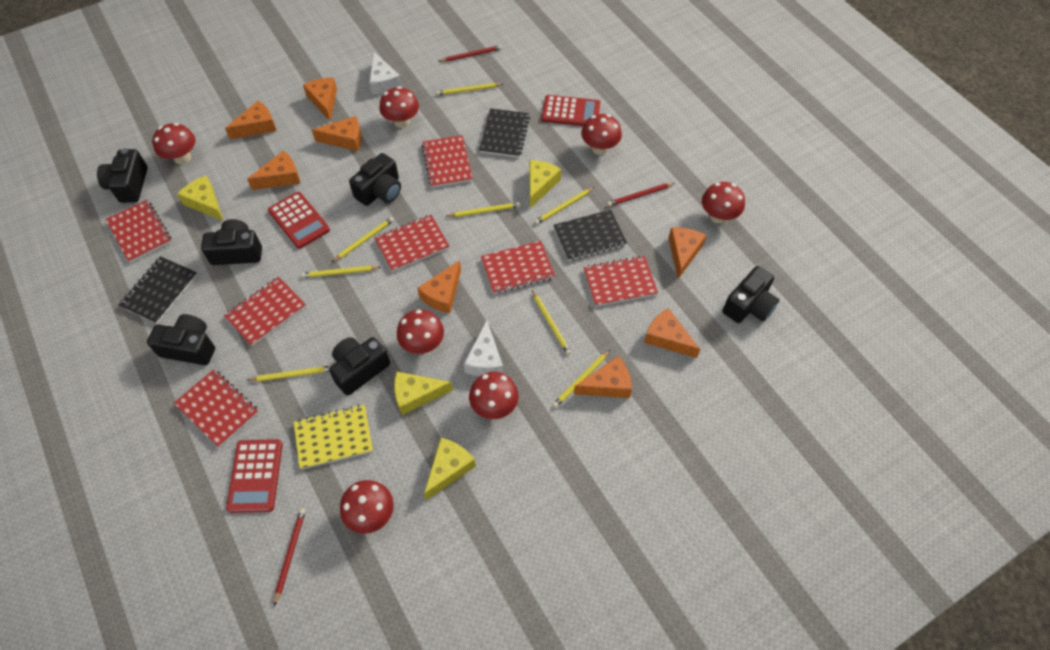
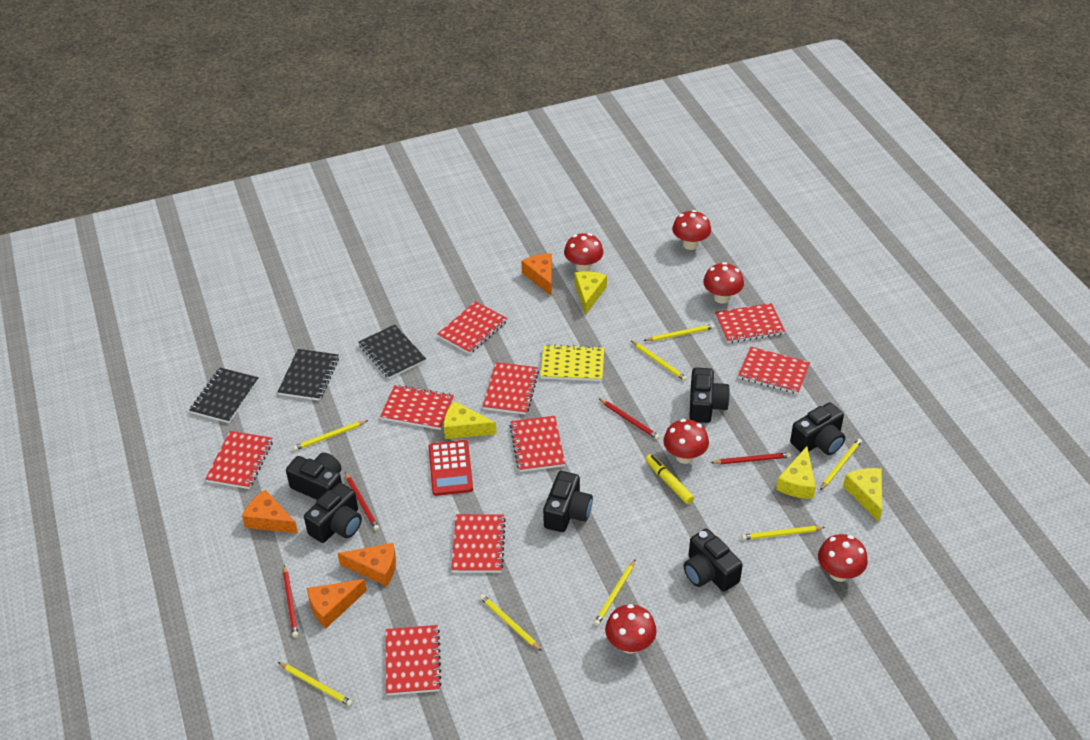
orange cheese: [225,101,276,140] [247,151,300,190] [303,78,337,122] [312,116,362,151] [417,260,461,313] [574,356,632,398] [644,308,701,358] [669,227,707,279] = 8 -> [242,490,298,534] [307,579,367,628] [337,543,396,586] [521,253,552,296] = 4
red calculator: [226,439,283,513] [268,192,330,249] [542,95,600,126] = 3 -> [429,440,473,496] = 1
red mushroom: [152,123,195,164] [340,480,394,534] [379,86,419,128] [397,310,444,354] [469,372,519,419] [581,114,622,155] [702,182,745,224] = 7 -> [564,233,603,272] [605,604,657,654] [663,419,709,464] [672,210,711,250] [703,262,744,304] [818,534,868,582] = 6
red notebook: [105,200,172,263] [174,369,259,448] [224,277,306,346] [374,215,449,272] [421,135,473,188] [481,241,555,294] [583,255,658,307] = 7 -> [205,431,273,489] [380,385,454,430] [386,625,442,695] [437,301,508,354] [451,514,506,573] [483,362,539,415] [509,416,565,472] [715,303,785,343] [738,347,810,394] = 9
red pencil: [274,509,306,606] [438,45,502,62] [607,183,675,206] = 3 -> [283,565,298,637] [345,472,379,531] [599,399,660,440] [711,453,791,464] = 4
white cheese: [369,52,402,94] [464,320,503,376] = 2 -> none = 0
yellow marker: none = 0 -> [645,454,694,504] = 1

